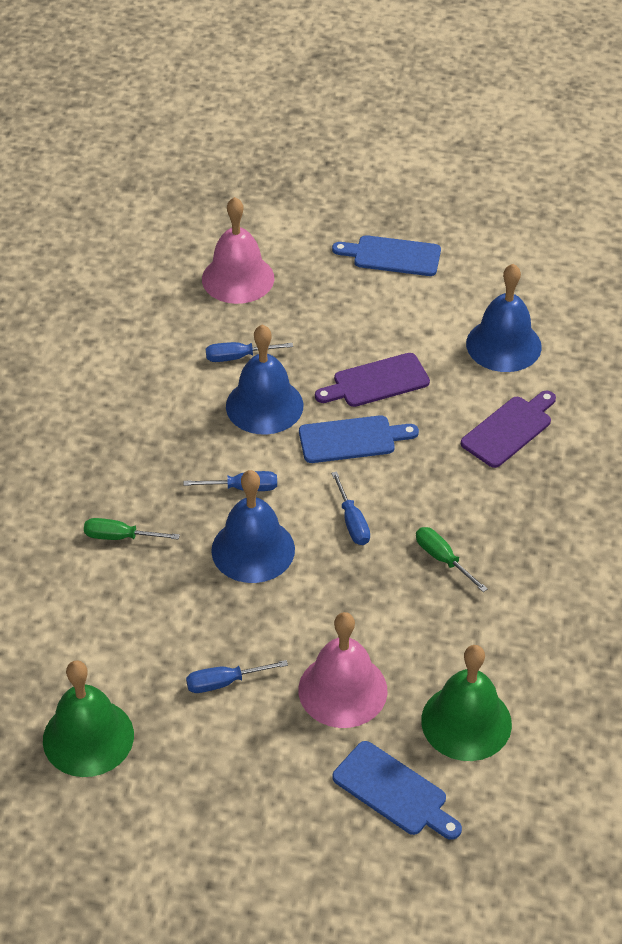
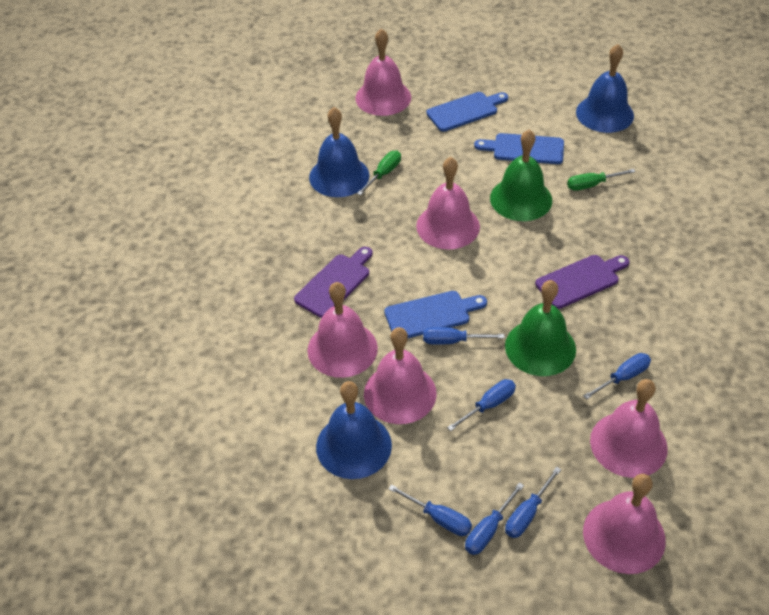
blue screwdriver: [184,471,277,491] [186,660,288,693] [206,342,293,362] [331,471,370,545] = 4 -> [389,485,472,536] [423,327,505,345] [447,379,516,431] [465,482,524,555] [505,467,561,538] [583,353,651,400] = 6
pink bell: [202,197,274,304] [298,612,388,728] = 2 -> [307,282,378,378] [356,28,411,116] [364,327,437,424] [416,157,480,249] [583,474,666,574] [590,379,668,478] = 6

